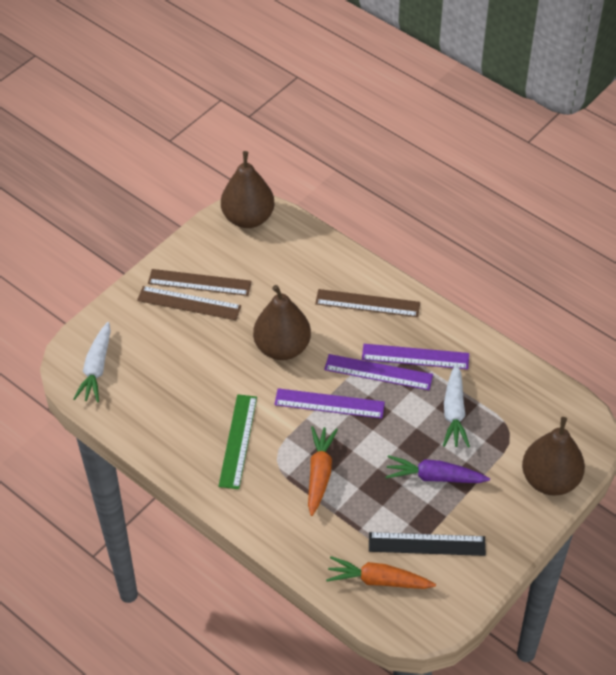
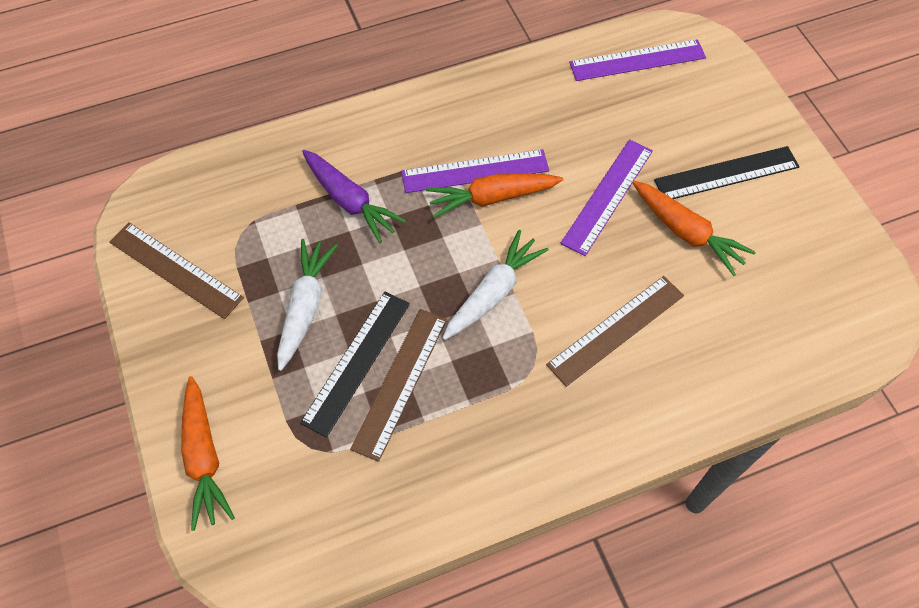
black ruler: [369,532,486,556] = 1 -> [300,292,410,437] [654,146,800,199] = 2
brown pear: [221,151,275,228] [253,285,311,360] [522,417,585,495] = 3 -> none = 0
green ruler: [218,394,257,489] = 1 -> none = 0
orange carrot: [308,426,338,516] [326,556,436,589] = 2 -> [181,376,235,531] [426,173,563,218] [632,181,756,276] = 3

